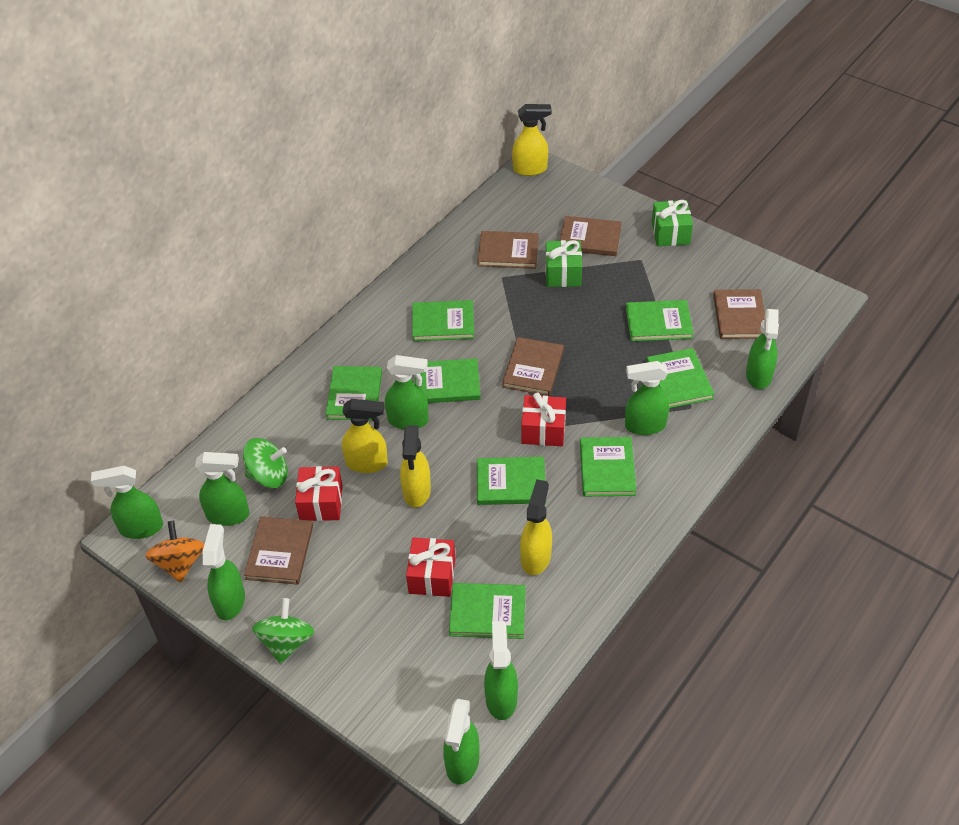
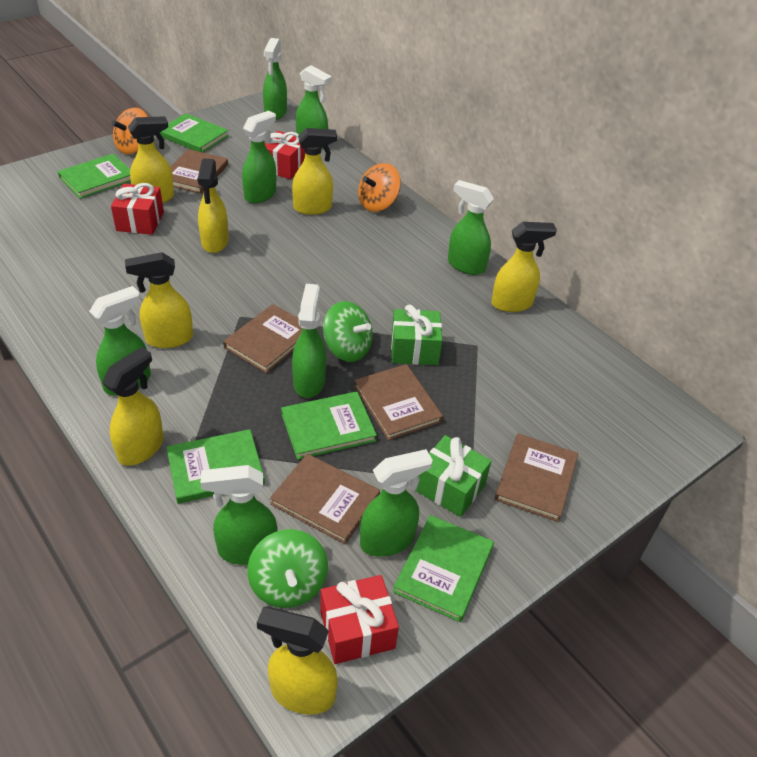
green book: [326,366,382,420] [412,300,474,341] [415,358,481,403] [449,583,526,639] [477,457,546,505] [580,437,636,496] [626,300,693,341] [647,348,715,408] = 8 -> [58,154,131,199] [160,113,229,152] [166,429,265,504] [281,391,377,460] [393,515,494,622] = 5
orange spinning top: [145,521,204,583] = 1 -> [111,108,148,154] [358,163,401,212] = 2
yellow spray bottle: [342,399,388,473] [400,425,431,507] [512,104,552,176] [520,479,552,575] = 4 -> [102,347,164,466] [125,252,193,348] [128,116,174,203] [197,159,229,253] [257,607,338,715] [292,128,337,215] [491,222,557,312] = 7

